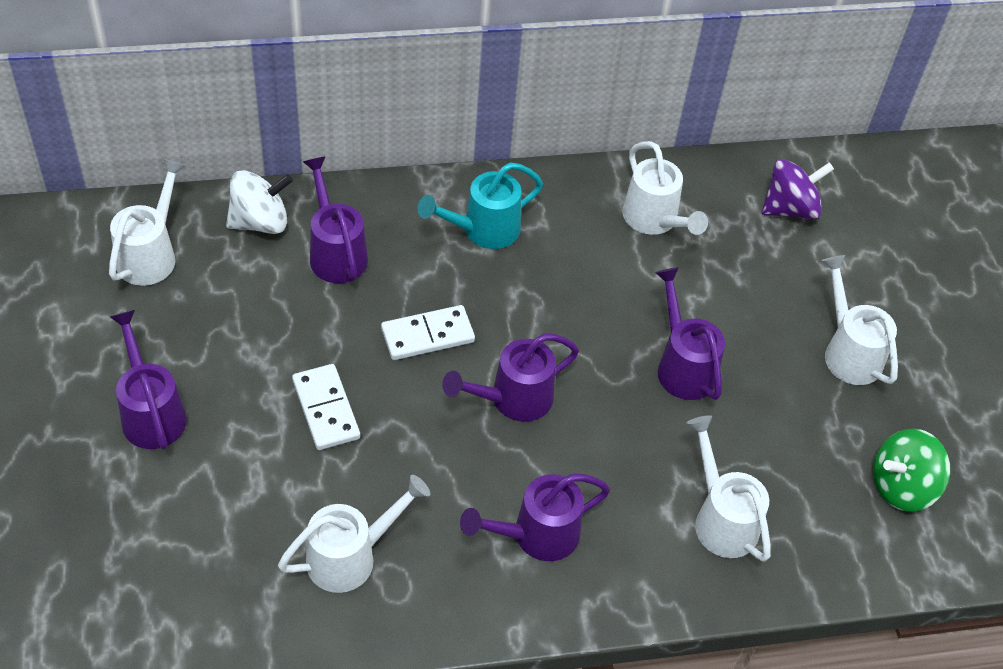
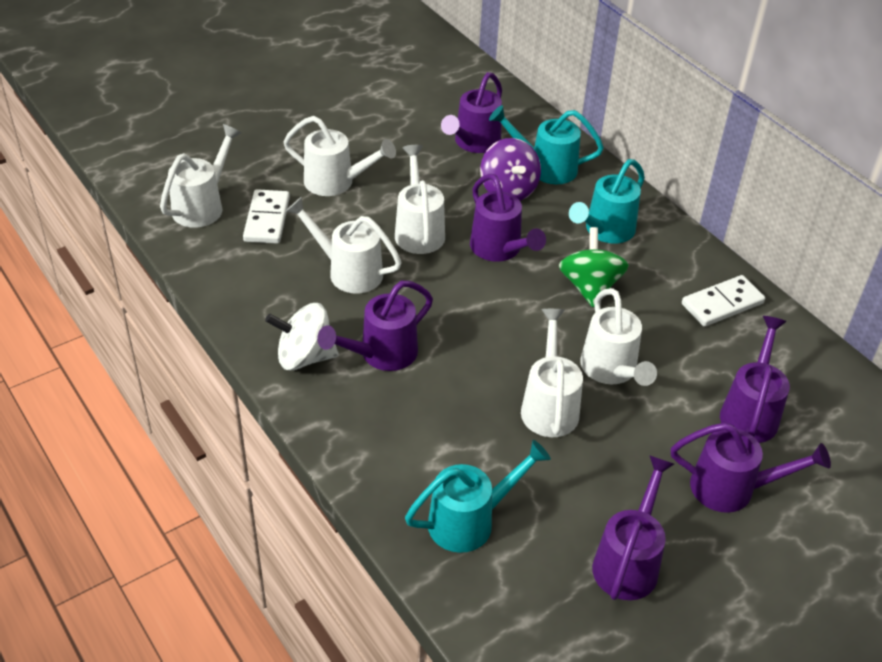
purple watering can: [110,310,187,450] [303,156,368,283] [443,333,579,422] [460,474,610,561] [655,267,725,400] = 5 -> [317,281,433,371] [441,72,502,153] [470,174,546,262] [592,455,674,600] [671,423,831,513] [720,316,790,443] = 6
turquoise watering can: [418,162,543,249] = 1 -> [405,440,551,553] [489,105,604,184] [569,159,645,244] = 3
white watering can: [109,159,186,286] [278,475,430,593] [622,141,708,235] [687,415,771,562] [821,255,898,385] = 5 -> [160,124,241,228] [283,116,396,196] [286,197,402,294] [395,145,445,254] [521,309,583,437] [580,288,657,386] = 6

